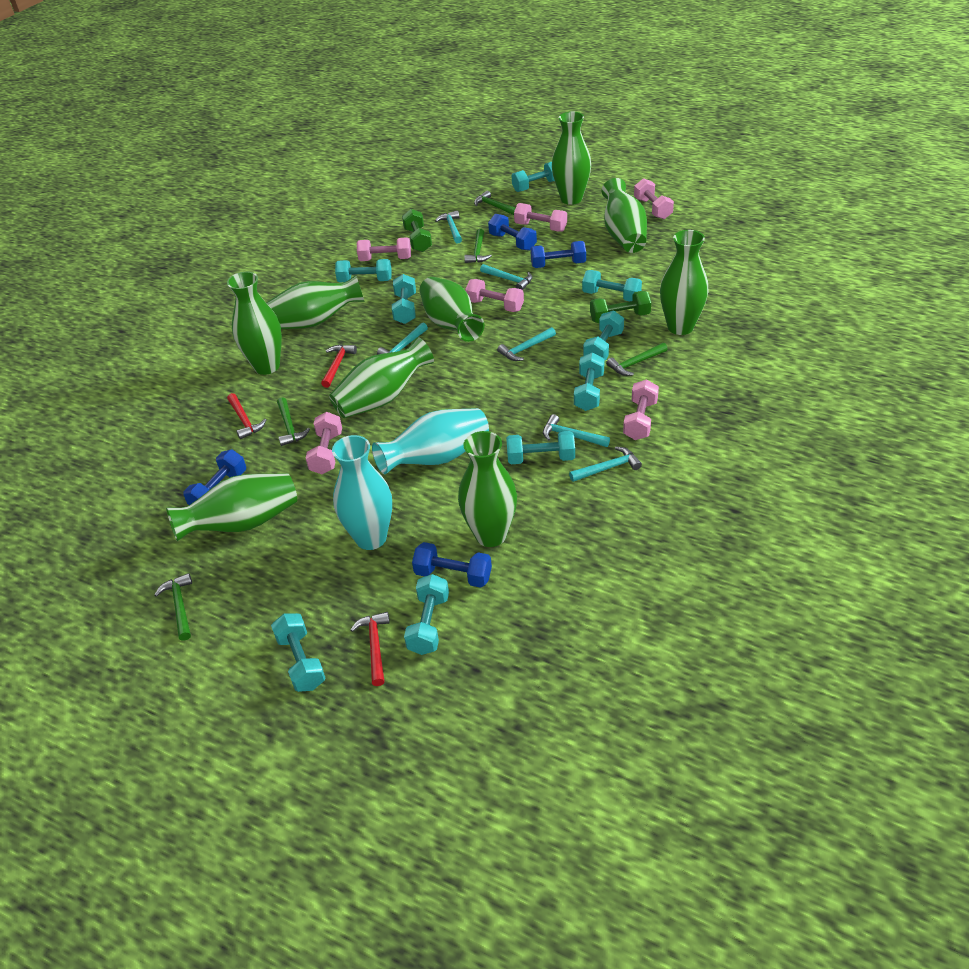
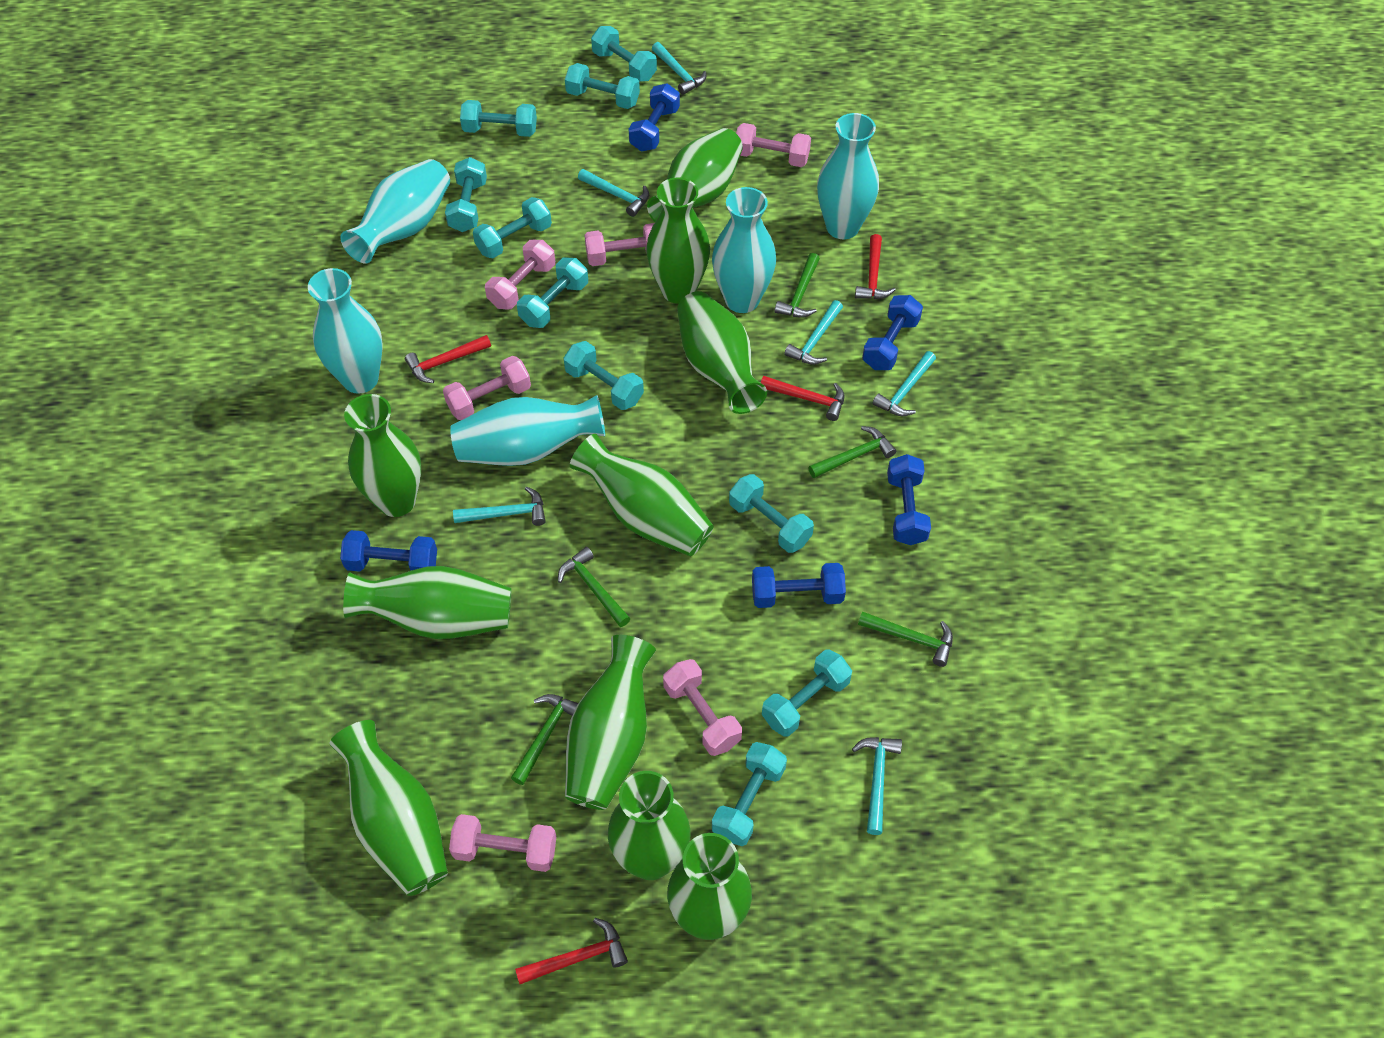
blue dumbbell: [183,449,246,505] [412,542,492,588] [488,214,537,251] [530,241,586,268] = 4 -> [340,530,437,572] [629,83,680,152] [752,563,846,608] [862,295,923,370] [887,454,931,545] = 5
green dumbbell: [402,209,432,252] [590,291,651,323] = 2 -> none = 0
green vase: [166,473,297,541] [227,272,282,375] [266,275,365,329] [329,337,434,418] [420,277,484,342] [458,431,517,547] [552,112,591,205] [602,178,647,253] [660,230,708,335] = 9 -> [329,720,448,896] [343,566,511,639] [344,394,421,517] [565,635,656,810] [570,434,714,556] [608,771,690,880] [646,178,710,304] [647,128,743,222] [667,833,752,940] [677,291,767,414] = 10
red hammer: [227,393,266,439] [321,345,357,388] [350,612,390,686] = 3 -> [405,335,491,383] [515,918,628,984] [761,376,845,421] [855,234,895,299] = 4
turquoise dumbbell: [271,613,326,692] [335,259,392,282] [392,274,416,324] [404,574,449,655] [506,431,575,464] [512,162,555,192] [574,353,605,411] [582,270,642,301] [583,311,624,361] = 9 -> [445,157,487,232] [460,100,537,137] [473,197,552,258] [517,258,588,328] [564,341,644,410] [565,63,640,109] [591,26,657,82] [712,742,787,846] [729,474,814,553] [762,649,852,737] = 10
turquoise vase: [332,435,392,550] [372,408,489,475] = 2 -> [308,268,382,394] [340,159,450,263] [450,395,605,466] [712,187,776,313] [817,113,879,239] = 5

